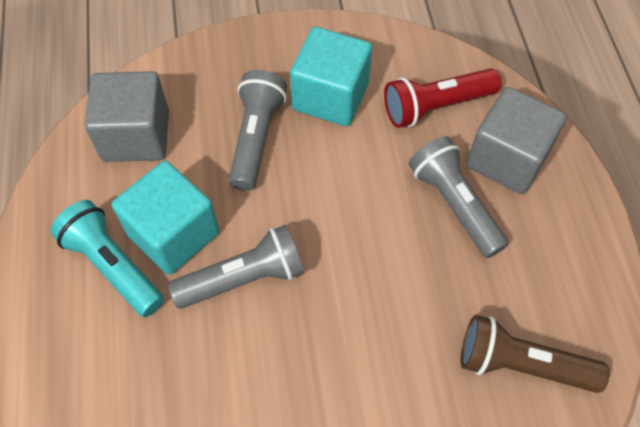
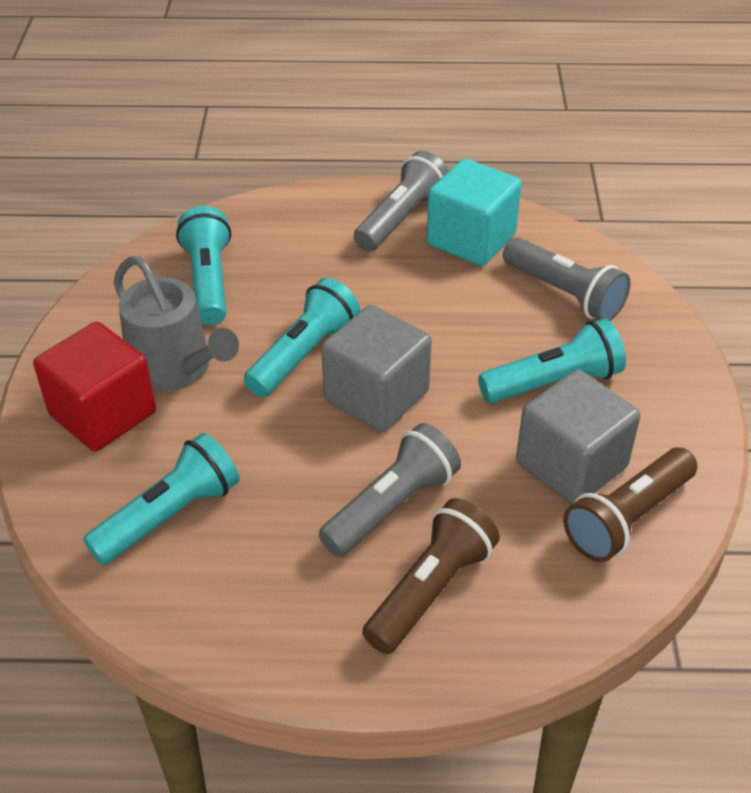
brown flashlight: [461,315,610,393] = 1 -> [362,498,500,654] [563,447,697,562] = 2
grey watering can: none = 0 -> [114,256,239,391] = 1
red cube: none = 0 -> [33,322,156,452] = 1
red flashlight: [384,68,501,128] = 1 -> none = 0
turquoise cube: [112,161,219,275] [290,27,372,126] = 2 -> [427,158,522,266] = 1
turquoise flashlight: [50,200,164,317] = 1 -> [83,433,239,565] [176,206,231,325] [244,278,360,397] [478,319,626,403] = 4

